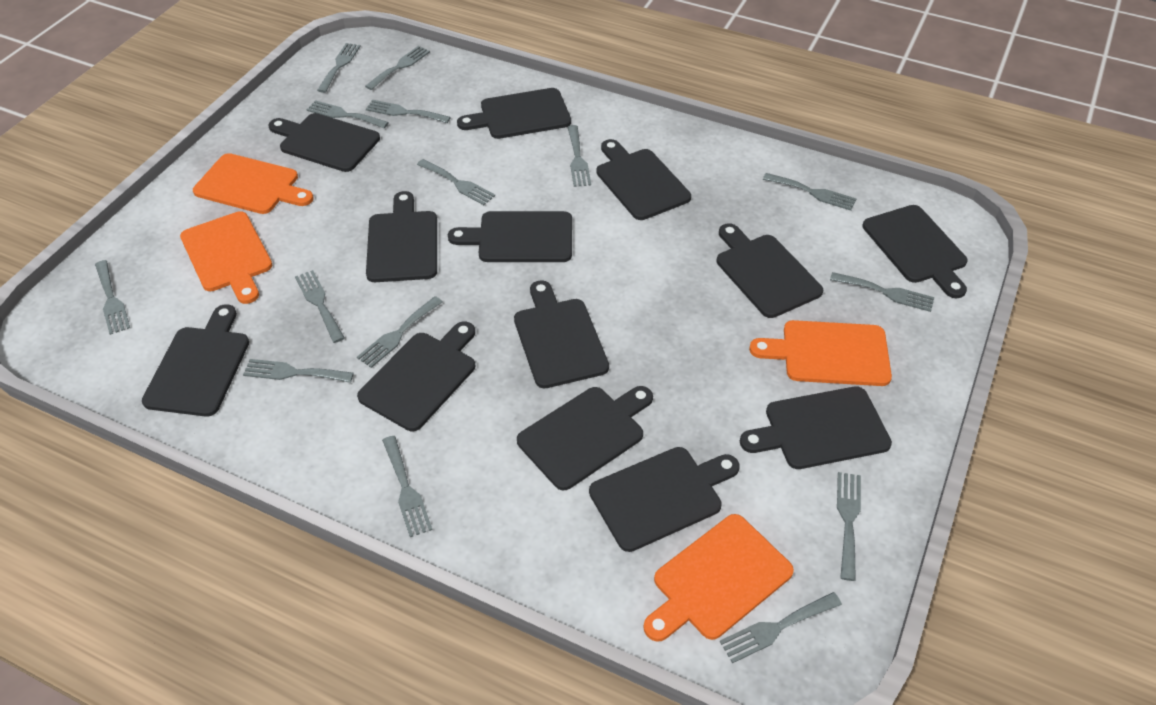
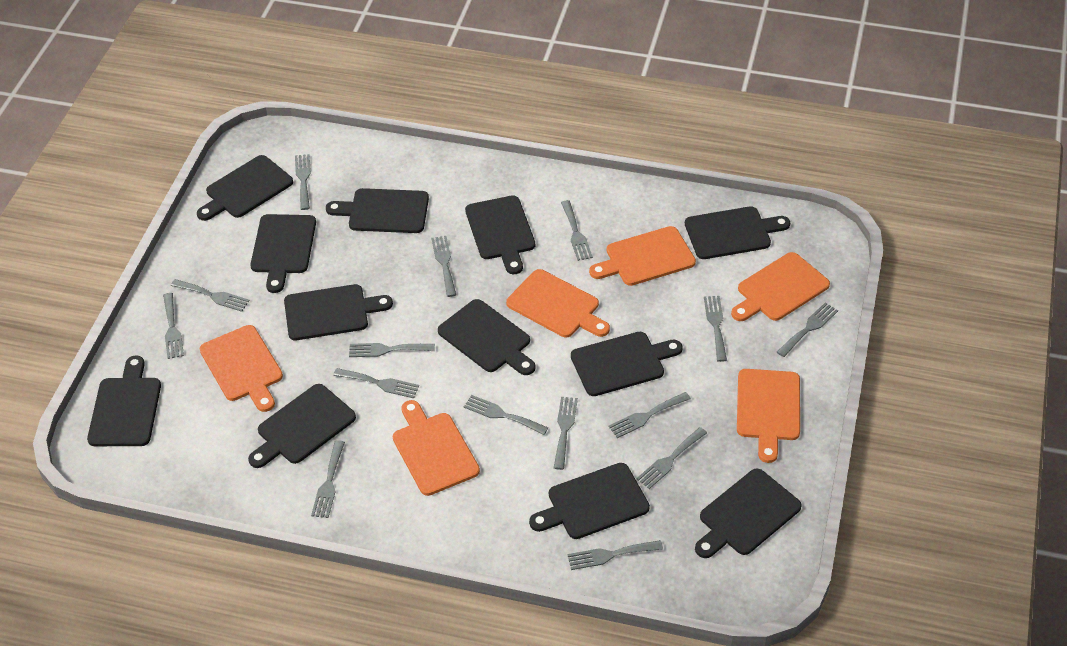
black cutting board: [142,304,249,417] [268,113,380,172] [357,322,475,431] [366,191,437,282] [448,211,572,262] [457,88,571,139] [514,280,609,388] [517,386,653,490] [589,447,740,552] [596,139,691,220] [717,223,823,318] [740,386,892,469] [863,205,968,298] = 13 -> [87,355,161,446] [197,155,293,221] [248,384,356,468] [250,214,316,293] [284,284,393,340] [326,188,429,233] [438,299,536,375] [465,195,535,274] [529,463,650,539] [571,332,683,396] [685,206,790,259] [695,469,802,558] = 12
orange cutting board: [180,211,272,304] [193,153,314,214] [643,514,794,642] [749,320,892,386] = 4 -> [200,325,283,412] [393,400,480,496] [506,269,610,337] [589,226,696,286] [731,252,830,321] [737,369,800,463] = 6

